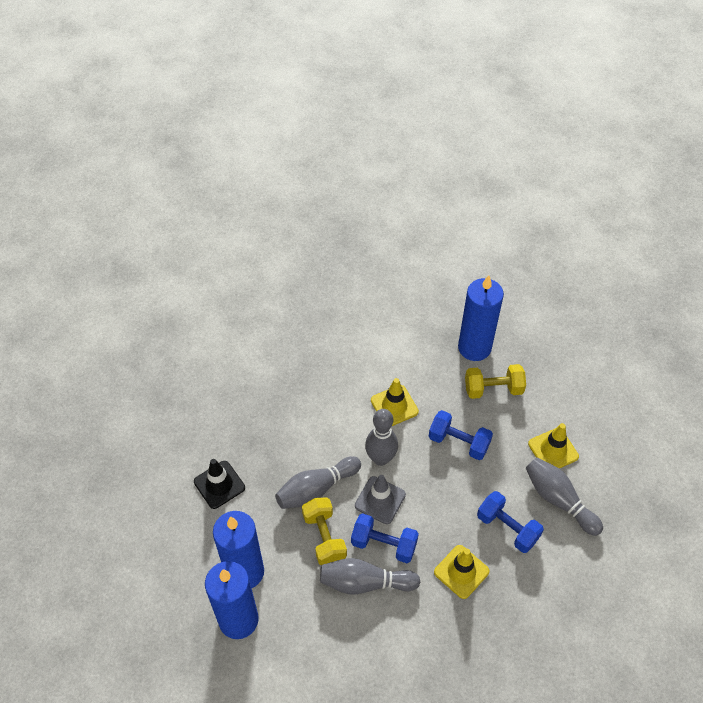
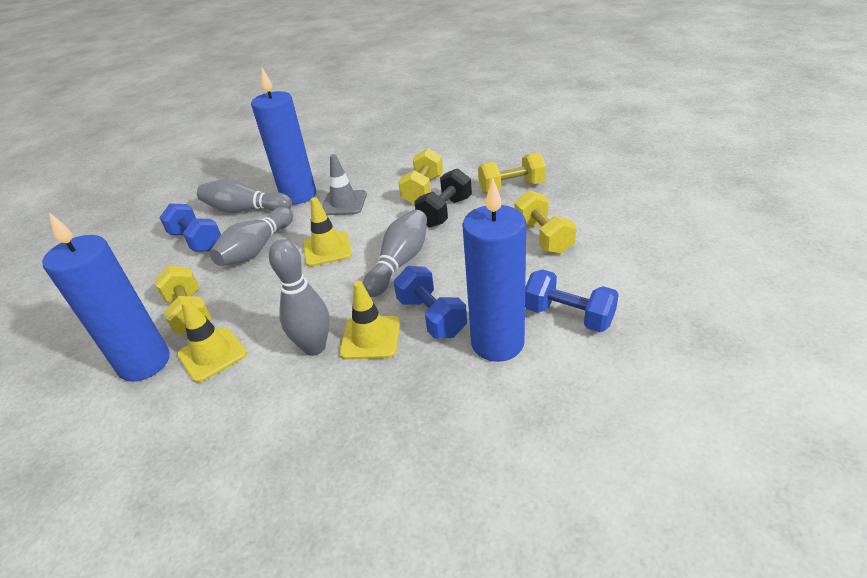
black dumbbell: none = 0 -> [414,168,472,227] = 1
black traffic cone: [194,459,245,509] = 1 -> none = 0
yellow dumbbell: [302,497,347,565] [465,364,526,399] = 2 -> [154,266,212,334] [398,148,443,204] [478,152,546,194] [514,190,577,254] = 4

